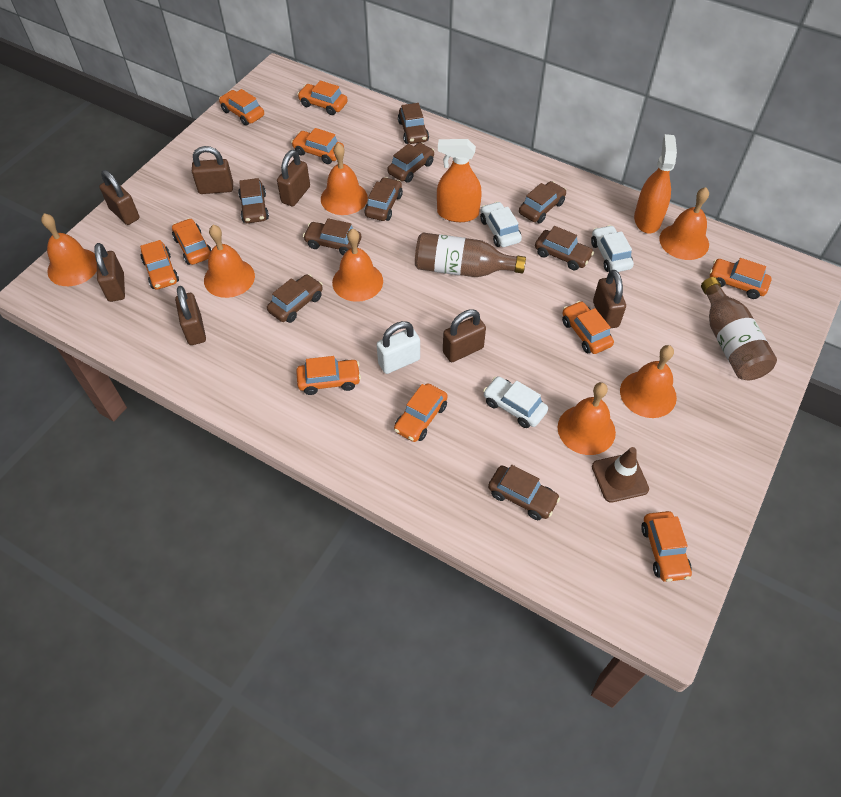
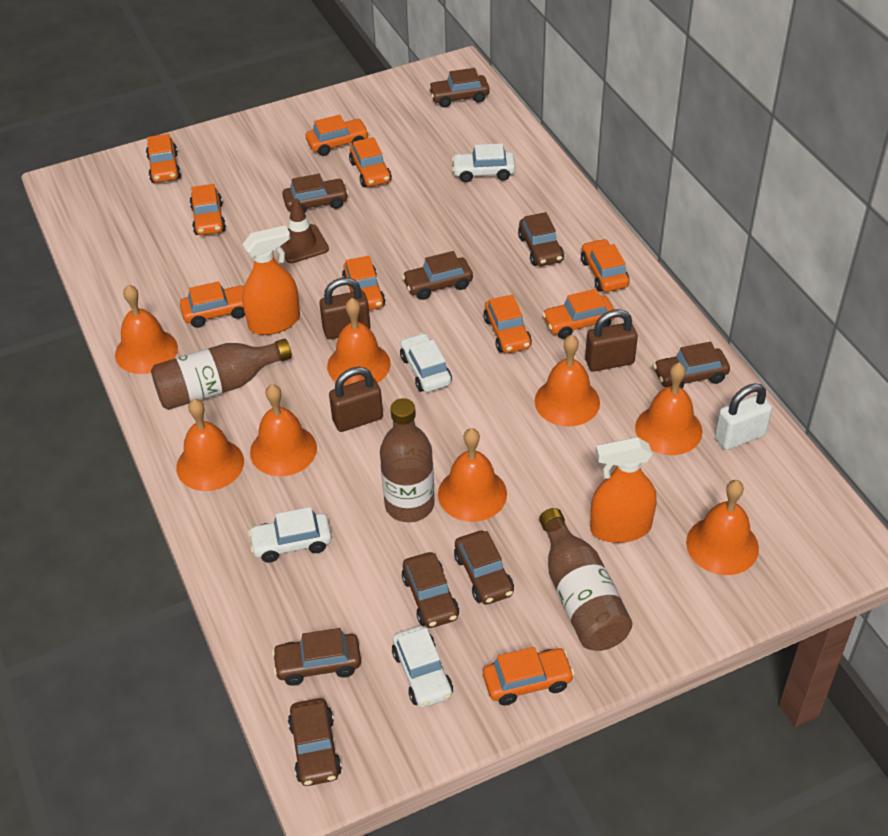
brown bottle: [415,233,526,277] [701,277,777,380] = 2 -> [151,339,292,410] [380,398,435,522] [539,508,633,651] = 3
brown padlock: [94,243,125,302] [99,170,139,225] [175,286,206,345] [192,146,233,194] [277,150,310,206] [443,309,486,362] [593,270,626,328] = 7 -> [319,278,370,339] [329,367,383,432] [585,309,638,372] = 3
orange bell: [41,213,97,286] [204,225,255,298] [321,143,368,215] [332,228,383,302] [558,382,616,455] [620,345,677,418] [659,187,709,260] = 7 -> [115,285,178,374] [176,399,244,491] [250,384,317,476] [327,298,391,386] [438,428,507,522] [534,335,600,427] [635,363,703,455] [686,480,759,575] = 8
white car: [480,201,522,247] [483,376,548,428] [591,225,634,272] = 3 -> [248,507,332,563] [392,626,453,708] [400,333,452,392] [452,143,515,182] = 4

